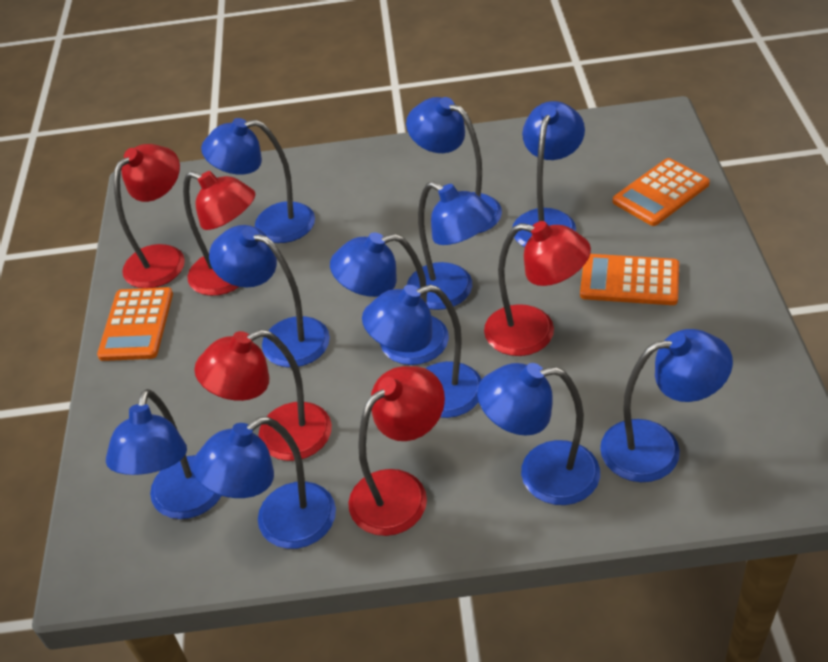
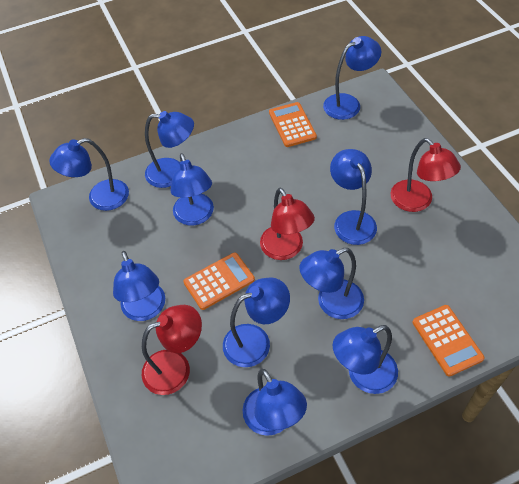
blue lamp: [106,389,221,519] [192,417,336,549] [201,118,315,243] [209,225,330,367] [330,232,449,365] [362,285,482,418] [406,97,502,233] [407,181,495,310] [477,363,600,505] [512,101,585,247] [600,329,733,482] = 11 -> [49,138,129,211] [113,251,165,321] [145,111,194,188] [170,153,214,226] [223,277,290,367] [242,369,307,436] [300,248,364,319] [323,36,381,120] [330,149,377,245] [333,325,398,394] = 10
red lamp: [114,144,185,288] [183,171,255,296] [194,329,332,461] [348,366,445,536] [484,221,591,356] = 5 -> [142,305,202,395] [260,188,315,260] [391,138,461,212] = 3

